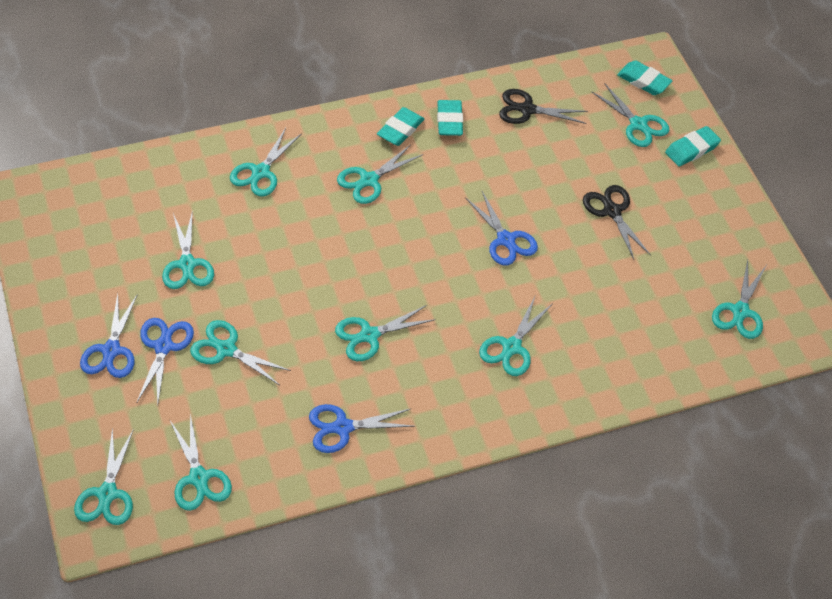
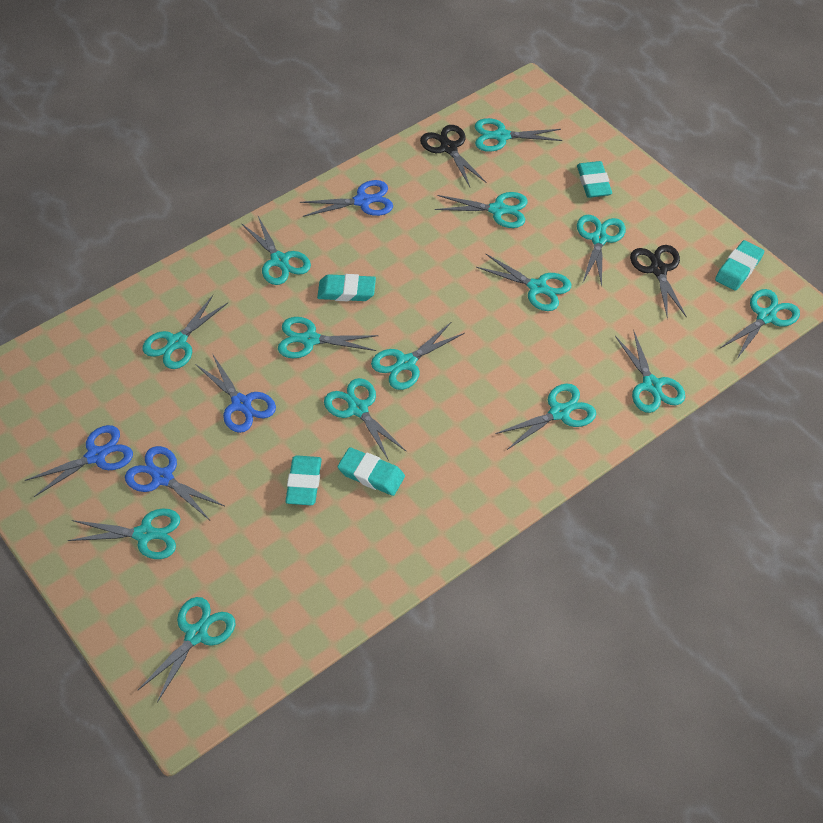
turquoise eraser: [377,107,424,146] [437,100,463,136] [617,60,672,95] [665,126,721,166] = 4 -> [285,455,322,505] [317,274,376,301] [337,447,405,496] [577,161,612,198] [715,240,764,291] = 5
turquoise scissors: [74,427,134,525] [162,210,214,289] [169,414,232,511] [190,320,291,385] [230,128,301,197] [335,305,436,361] [337,145,423,204] [479,297,553,376] [591,83,669,147] [712,260,766,339] = 10 -> [68,509,180,559] [137,597,235,703] [143,295,228,369] [241,216,311,285] [278,317,378,358] [324,378,407,461] [371,322,465,390] [435,192,528,228] [475,118,563,152] [476,254,571,311] [495,383,596,450] [577,215,626,287] [615,332,685,413] [720,289,800,360] = 14

